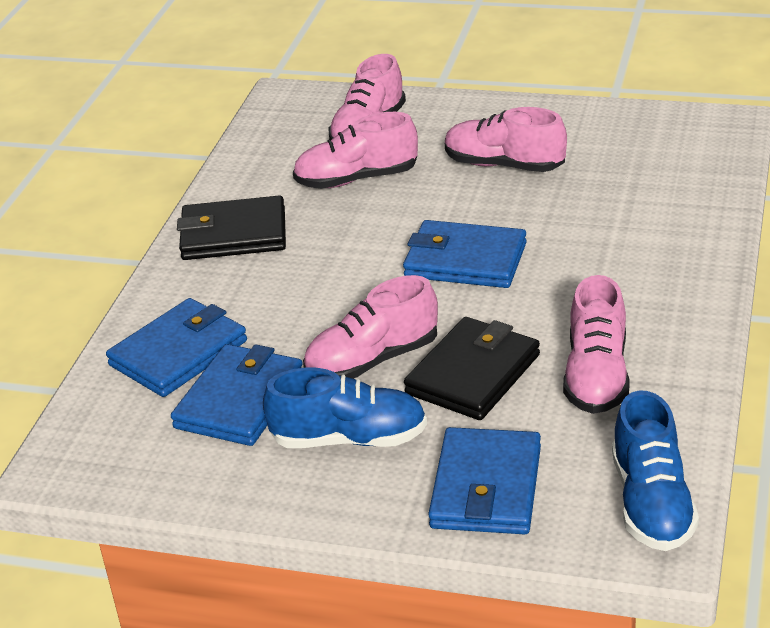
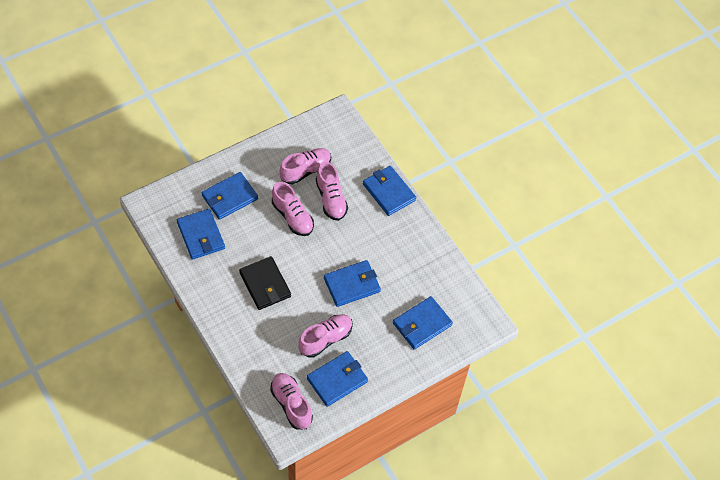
black wallet: [177,195,286,260] [404,317,540,420] = 2 -> [239,256,291,310] = 1
blue shoe: [263,368,427,448] [612,390,699,551] = 2 -> none = 0
blue wallet: [106,298,247,397] [171,344,303,446] [403,220,527,288] [428,427,541,534] = 4 -> [177,209,225,260] [201,172,258,220] [307,351,368,407] [324,260,381,307] [363,166,416,216] [393,296,453,350] = 6

